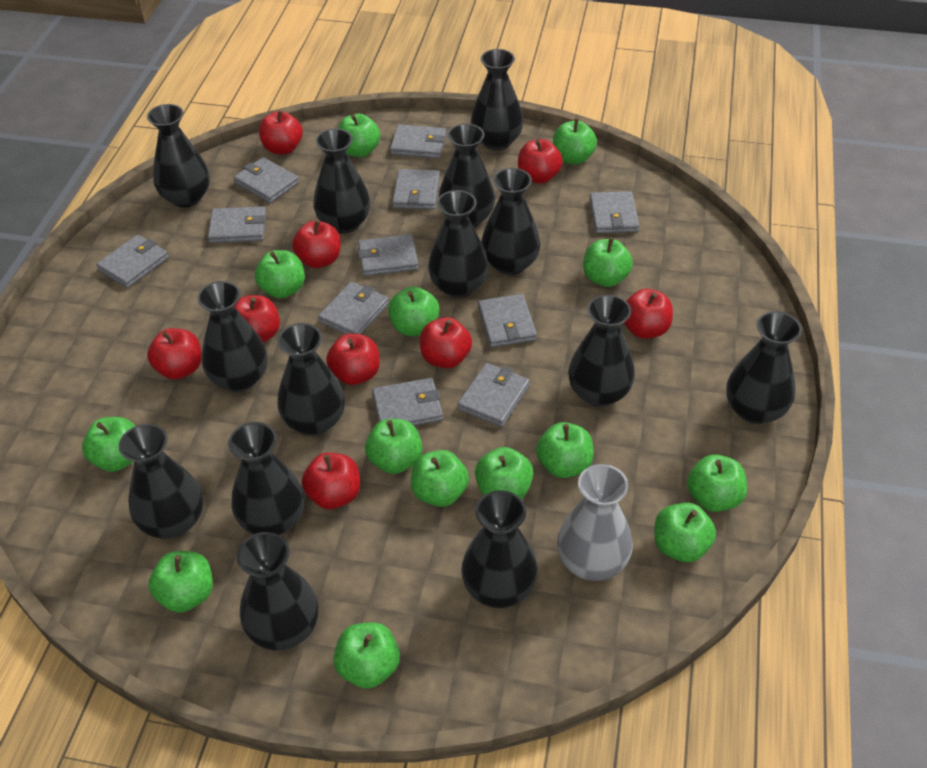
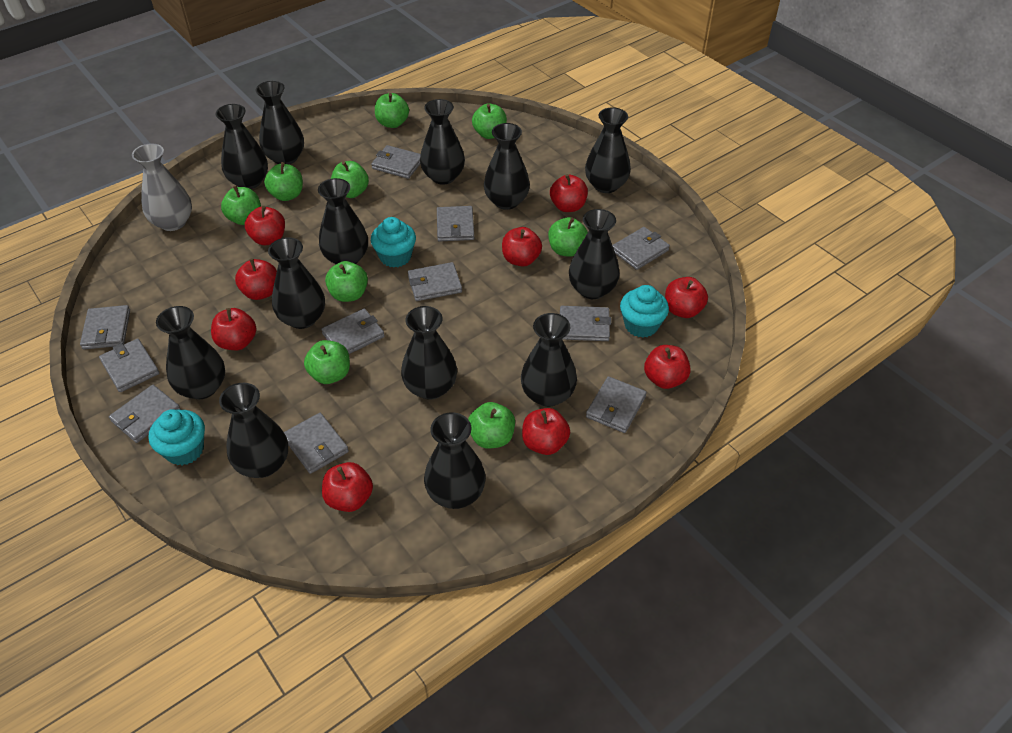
black vase: [119,424,203,539] [147,104,210,208] [197,281,268,392] [228,422,304,535] [237,532,319,650] [277,323,345,436] [313,129,370,234] [428,190,488,298] [438,124,495,227] [461,490,538,608] [471,49,523,150] [481,168,541,275] [568,294,635,407] [726,311,802,424] = 14 -> [156,306,225,399] [216,104,268,189] [219,383,288,478] [256,81,304,164] [268,237,325,329] [318,178,368,264] [401,306,457,400] [420,99,465,185] [424,412,486,509] [484,123,530,210] [521,313,577,407] [569,209,620,299] [585,107,631,193] = 13
green apple: [82,417,135,472] [149,551,213,613] [255,250,305,298] [333,622,400,689] [338,114,381,157] [365,419,422,474] [388,286,440,336] [411,450,469,507] [475,447,534,499] [536,422,594,478] [553,118,597,165] [583,237,633,287] [654,503,716,562] [687,454,747,512] = 14 -> [221,185,261,225] [264,162,303,201] [304,340,350,384] [325,261,368,302] [331,161,369,198] [375,93,409,128] [468,402,515,448] [472,104,507,139] [548,217,588,257] = 9
turquoise cupcake: none = 0 -> [149,409,205,465] [371,217,416,268] [620,285,669,338] = 3

